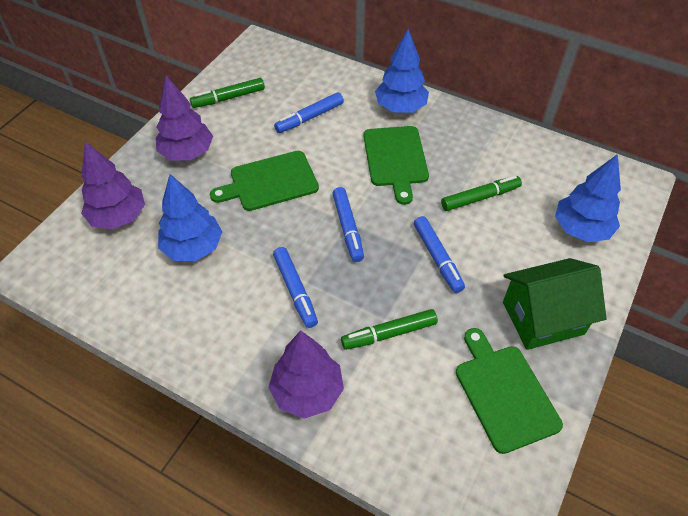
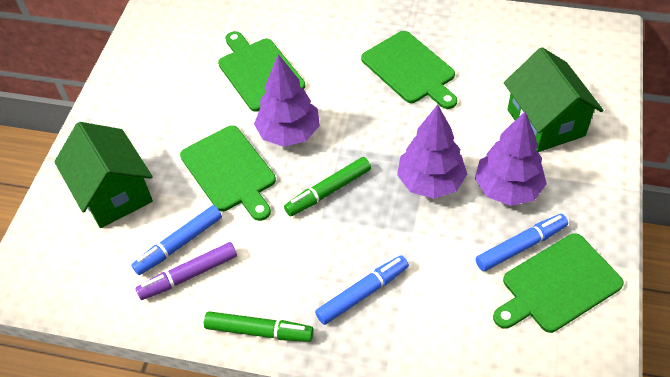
blue marker: [273,247,318,328] [274,92,344,133] [332,187,364,262] [414,216,465,293] = 4 -> [131,205,222,275] [315,255,409,325] [475,214,568,271] = 3
blue tree: [158,174,222,261] [375,29,429,113] [555,154,621,242] = 3 -> none = 0
green cutting board: [210,151,319,211] [363,126,429,205] [456,328,563,454] = 3 -> [180,125,276,221] [218,31,305,112] [361,31,457,109] [493,233,624,333] = 4
green house: [503,258,607,350] = 1 -> [54,122,153,228] [504,47,604,152] = 2
green marker: [190,78,265,108] [341,309,438,350] [441,176,522,211] = 3 -> [204,311,314,342] [284,157,371,216] = 2
purple marker: none = 0 -> [135,242,237,300] = 1

